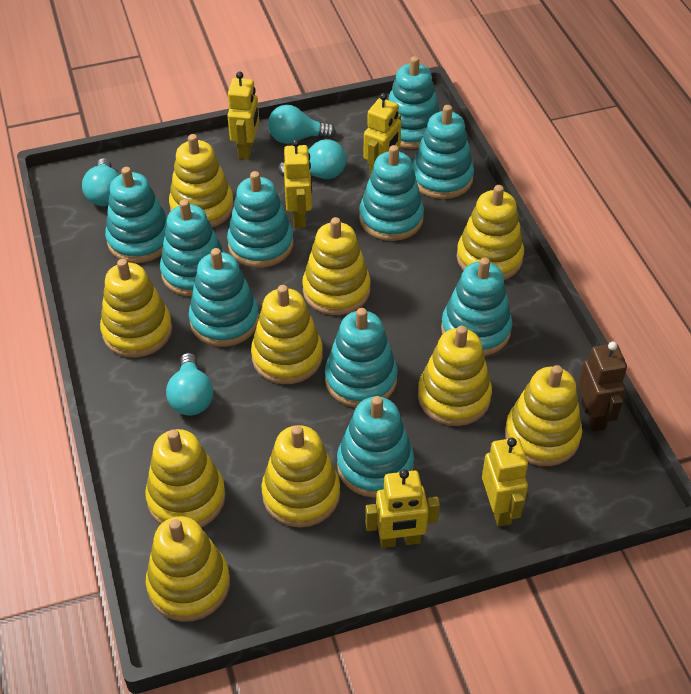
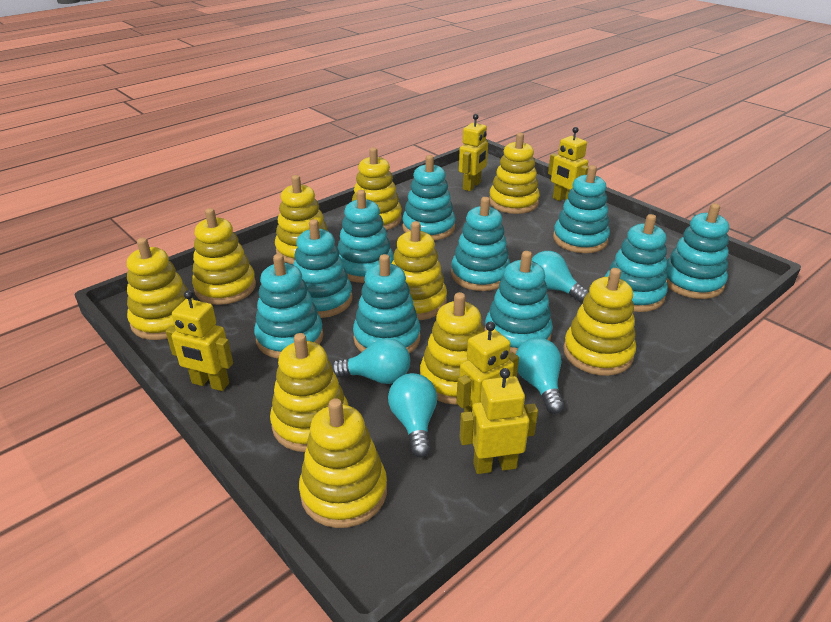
brown robot: [578,342,627,432] = 1 -> none = 0

